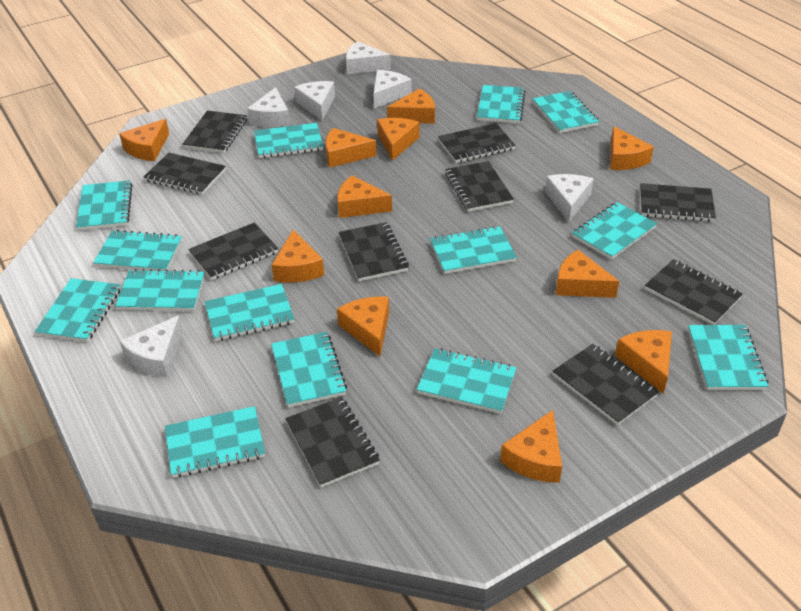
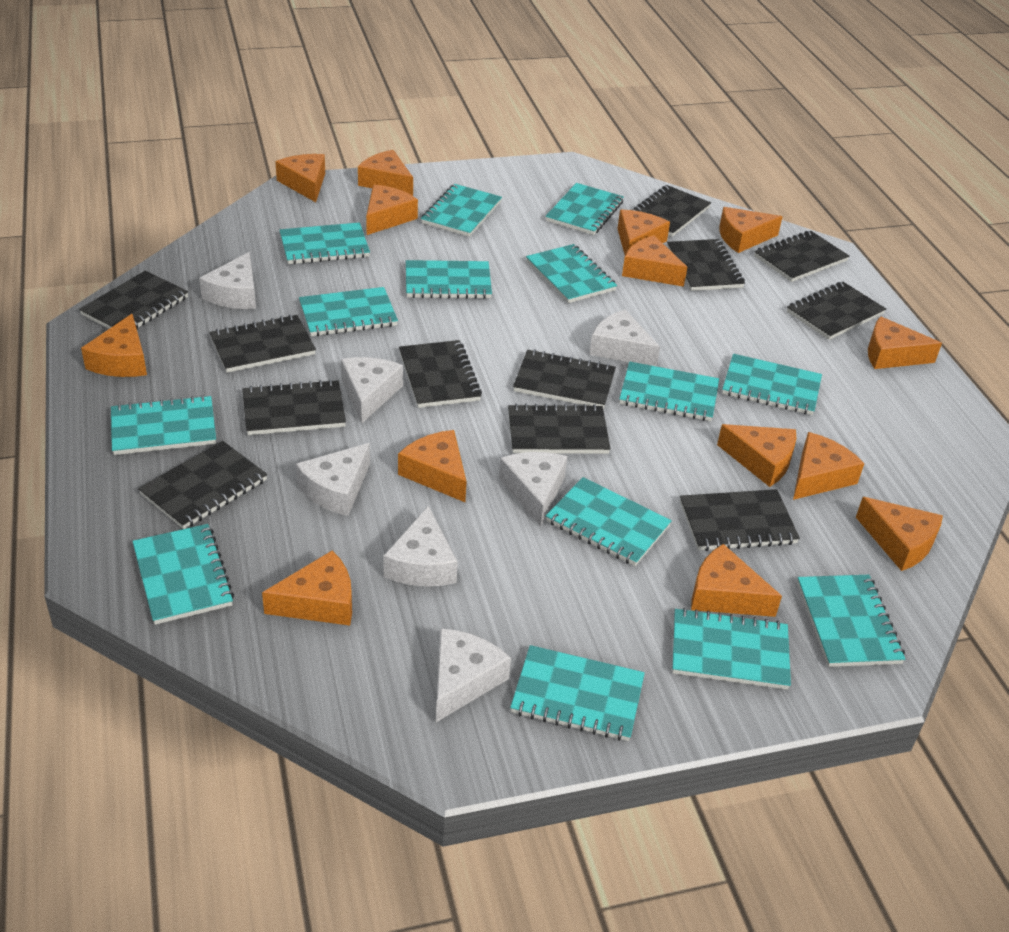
black notebook: [144,153,226,195] [182,111,247,153] [188,223,278,280] [285,397,380,488] [339,222,409,281] [438,123,516,163] [445,161,514,212] [553,344,659,425] [640,183,716,222] [645,259,743,325] = 10 -> [79,271,188,329] [138,441,267,529] [209,314,316,373] [243,379,346,435] [399,340,482,408] [508,404,611,454] [513,349,616,409] [632,185,711,237] [667,239,745,291] [680,489,800,551] [754,231,849,282] [787,282,886,340] = 12
orange cheese: [119,119,169,161] [272,230,324,283] [325,128,377,168] [337,175,392,218] [337,296,389,356] [377,118,419,161] [387,89,435,124] [500,410,562,483] [556,250,619,298] [610,126,654,170] [615,330,672,394] = 11 -> [81,314,147,377] [262,551,352,626] [275,154,325,202] [358,150,413,196] [366,185,418,235] [398,430,467,502] [617,210,670,255] [622,235,687,287] [691,544,782,617] [717,424,796,487] [720,207,783,253] [793,432,865,500] [856,497,943,571] [868,316,942,369] = 14
white cheese: [120,315,183,377] [247,87,290,127] [294,81,335,121] [346,41,391,74] [373,70,412,108] [545,174,594,222] = 6 -> [199,252,256,309] [296,443,370,516] [341,357,403,423] [383,506,458,586] [436,628,511,722] [499,452,567,527] [589,310,660,367] = 7

